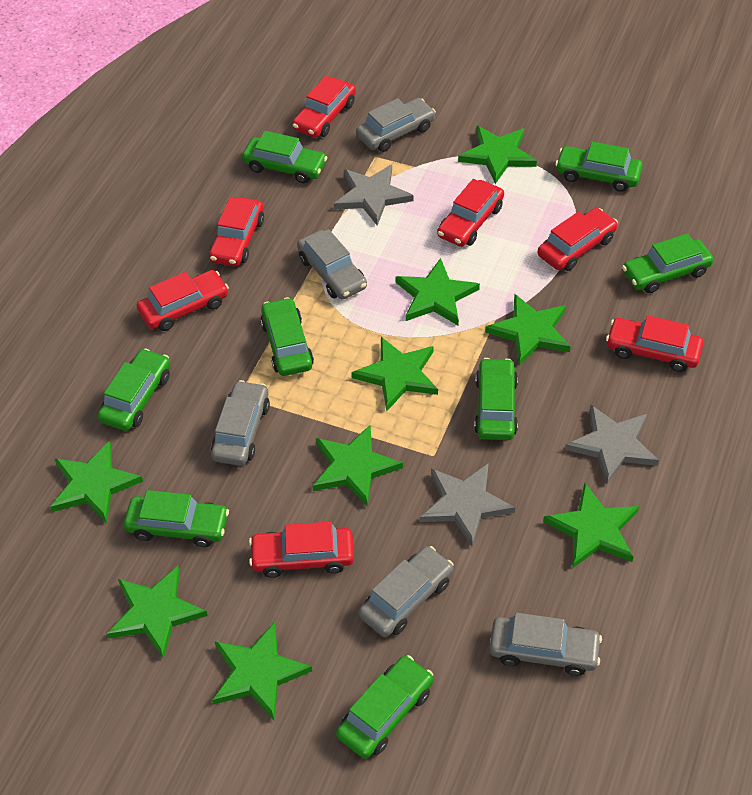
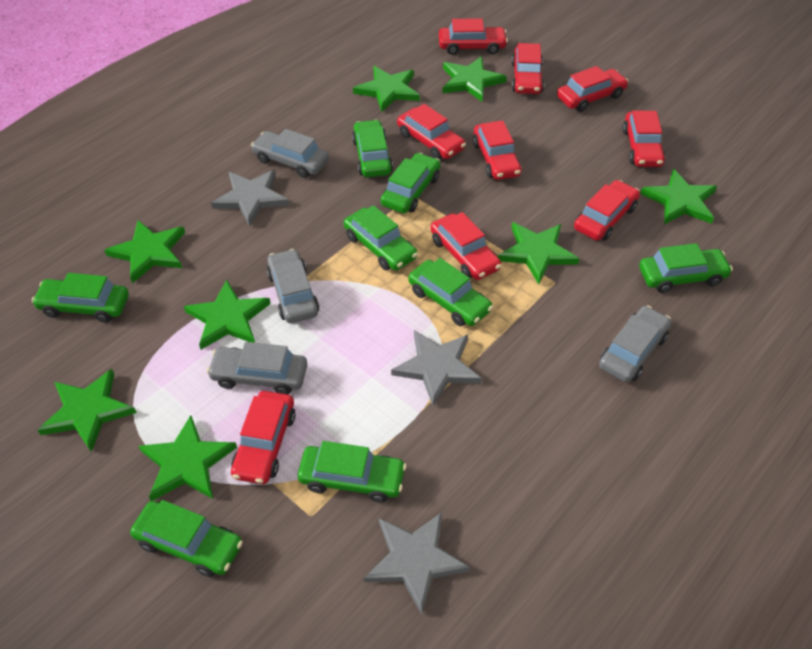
green star: [50,441,143,523] [107,566,208,659] [212,622,312,720] [312,425,403,507] [351,337,438,411] [396,258,480,325] [458,126,537,184] [485,294,571,366] [543,483,639,569] = 9 -> [38,369,137,452] [104,220,185,283] [139,415,237,501] [184,280,271,350] [353,66,420,112] [442,56,507,102] [498,222,579,284] [640,169,717,225] = 8
grey car: [211,380,270,466] [297,229,367,300] [356,98,436,152] [359,546,454,637] [490,612,602,676] = 5 -> [207,342,307,394] [251,129,329,178] [267,249,319,323] [599,306,672,382] = 4
red car: [137,270,229,331] [209,197,264,266] [249,522,354,578] [292,76,356,137] [437,179,504,247] [538,208,618,271] [606,315,704,372] = 7 -> [231,391,296,484] [397,104,466,160] [430,212,501,280] [439,18,508,55] [473,120,522,180] [511,43,544,94] [557,66,628,112] [574,180,640,241] [623,111,665,167] = 9

